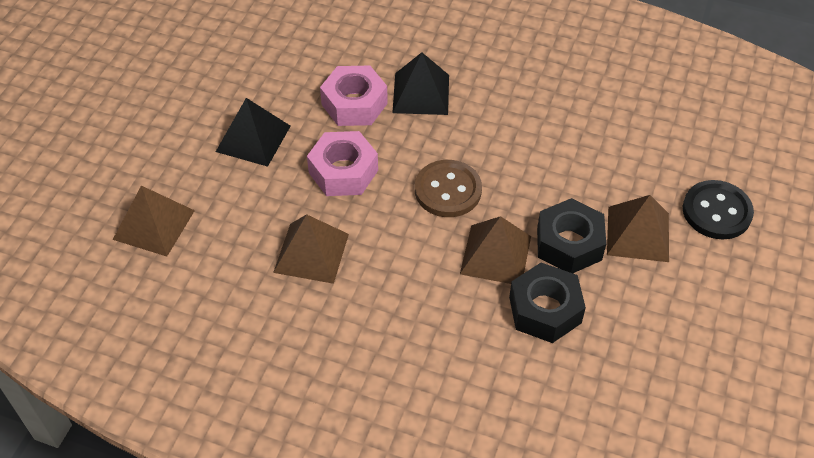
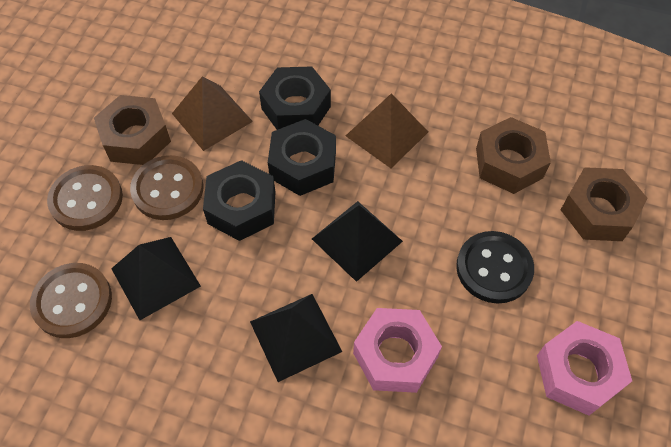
black nut: [509,263,586,343] [537,198,606,273] = 2 -> [203,160,275,241] [259,66,331,130] [268,119,336,196] = 3
black pyramid: [216,98,291,167] [392,52,449,115] = 2 -> [111,237,201,320] [250,294,342,382] [312,201,403,282] = 3
brown button: [415,160,482,217] = 1 -> [30,263,112,338] [47,165,123,231] [130,155,203,220] = 3
brown nut: none = 0 -> [94,95,171,165] [476,117,551,194] [561,167,648,241] = 3
brown pyramid: [113,186,195,256] [273,214,349,284] [460,216,531,284] [607,195,669,262] = 4 -> [172,76,253,151] [346,93,428,168] = 2

